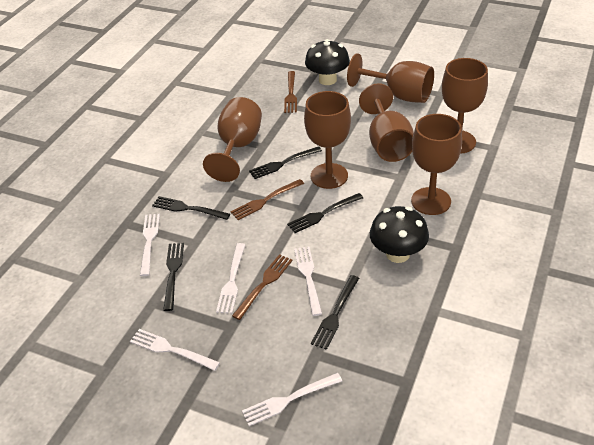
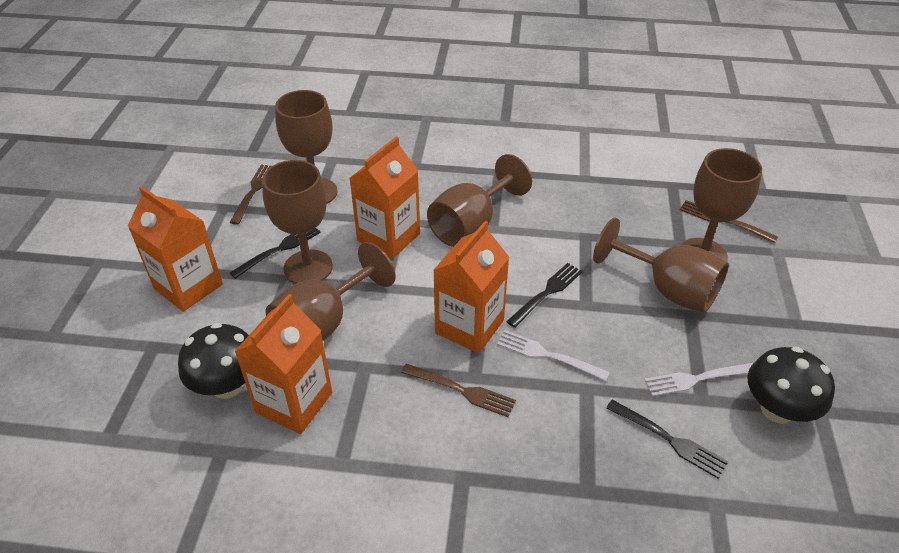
black fork: [152,196,230,220] [163,243,184,311] [249,146,322,179] [287,193,363,233] [311,275,359,350] = 5 -> [230,228,321,279] [506,263,582,328] [606,400,728,479] = 3
orange carton: none = 0 -> [128,186,223,312] [234,294,332,434] [349,136,420,259] [433,221,509,353] = 4
white fork: [130,329,220,371] [140,214,160,276] [216,243,245,314] [242,373,342,426] [294,246,322,316] = 5 -> [497,330,610,381] [644,363,753,397] = 2

